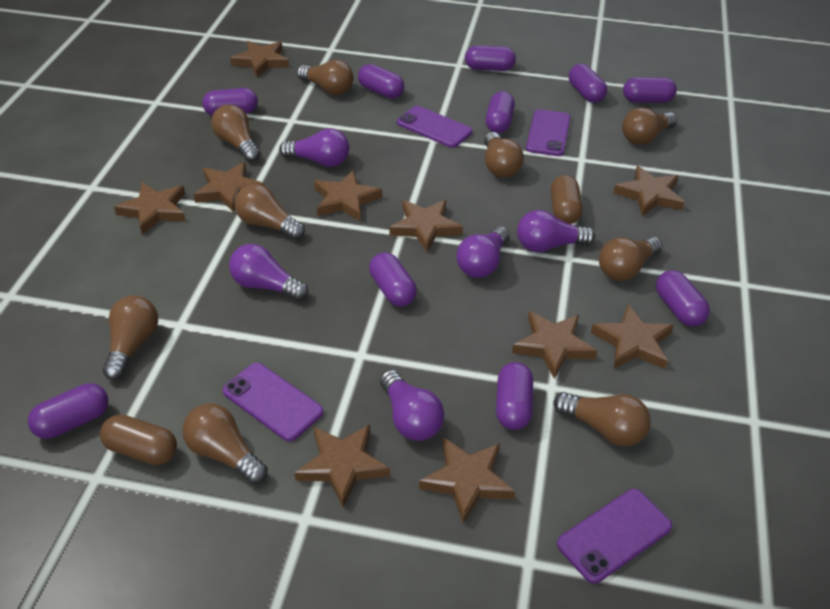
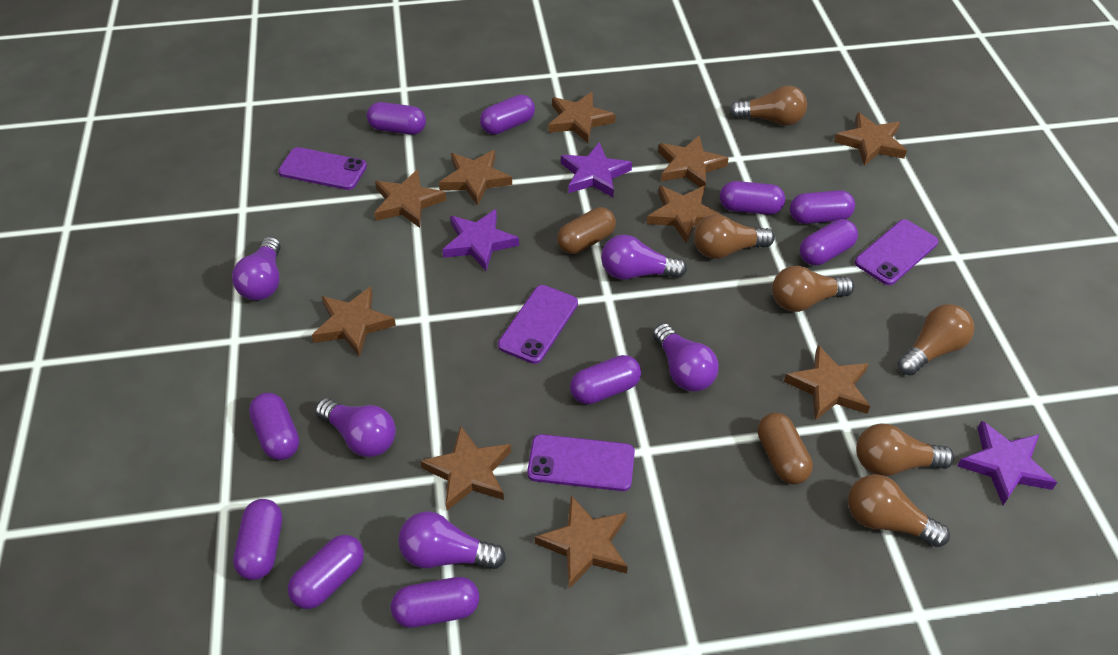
brown light bulb: [103,295,158,380] [182,403,268,484] [211,104,260,162] [235,184,305,240] [297,59,353,95] [484,132,524,178] [554,392,651,446] [599,237,662,281] [622,107,678,145] = 9 -> [694,214,775,259] [729,85,807,126] [772,266,854,312] [848,474,950,547] [856,424,954,476] [898,304,975,375] = 6
purple star: none = 0 -> [442,209,519,271] [561,142,632,197] [957,421,1057,505] = 3

